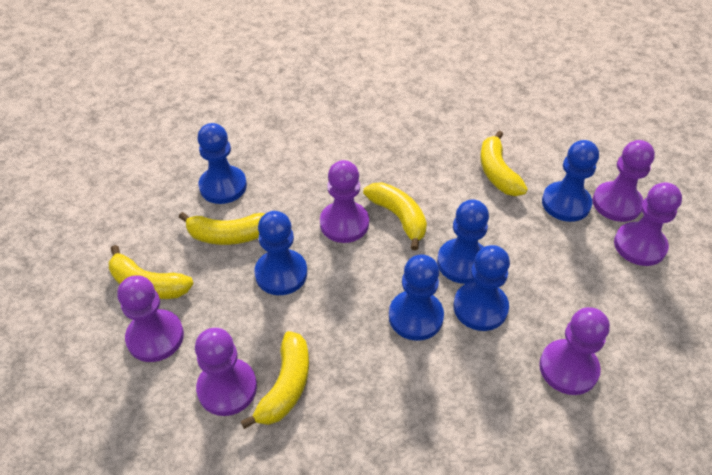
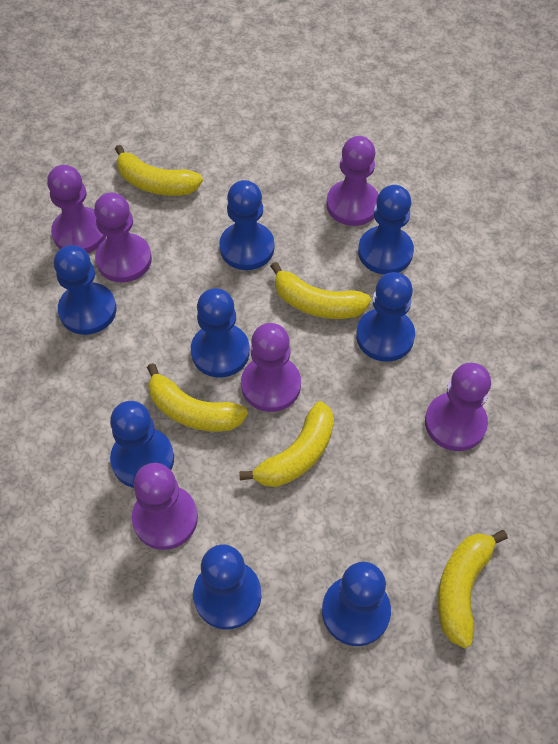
blue pawn: [198,123,247,204] [254,211,307,295] [389,254,444,341] [437,200,489,284] [453,245,510,331] [542,140,599,222] = 6 -> [54,245,116,335] [110,401,174,488] [191,288,250,377] [193,544,261,630] [219,180,274,270] [322,562,391,646] [356,272,415,362] [358,185,414,275] = 8

